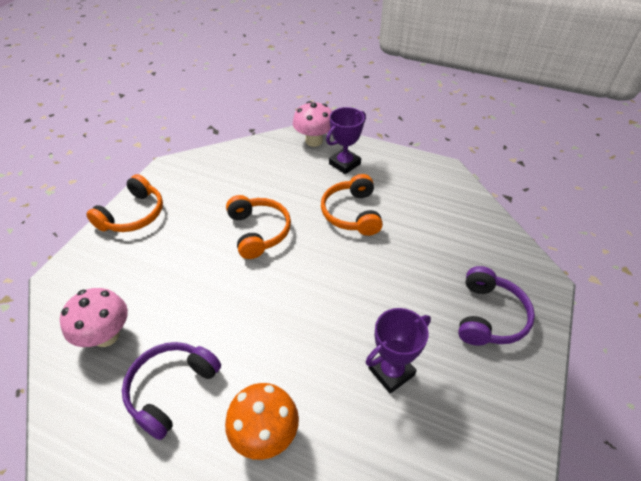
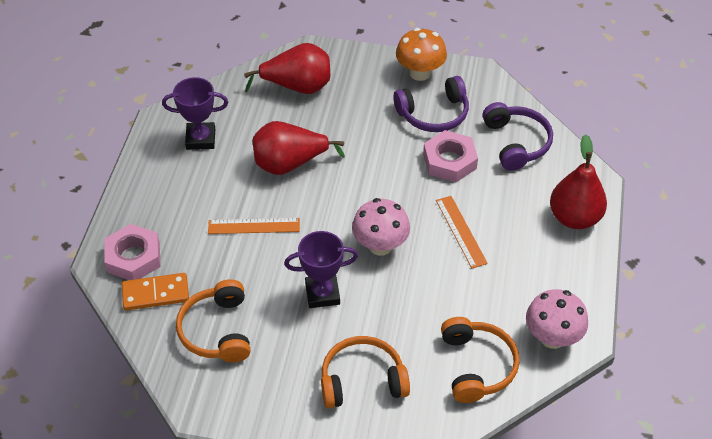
orange domino: none = 0 -> [122,273,189,311] = 1
orange ruler: none = 0 -> [208,218,300,234] [436,196,488,268] = 2
pink nut: none = 0 -> [105,224,161,280] [423,130,478,182] = 2
red pear: none = 0 -> [244,43,330,94] [252,121,345,175] [550,134,607,229] = 3

